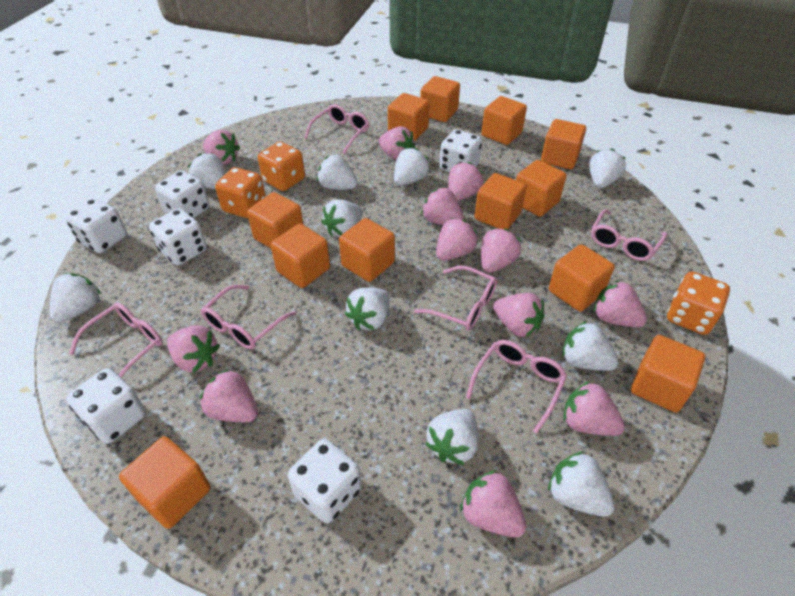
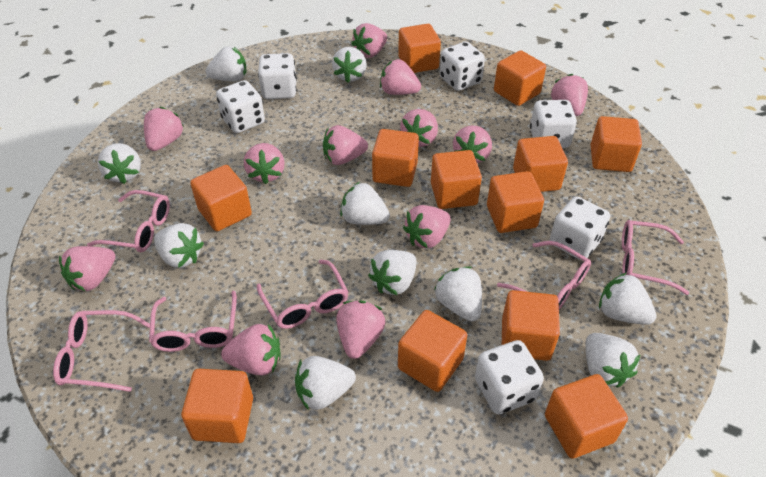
orange dice: [215,167,266,218] [258,142,305,191] [667,271,730,335] = 3 -> none = 0

